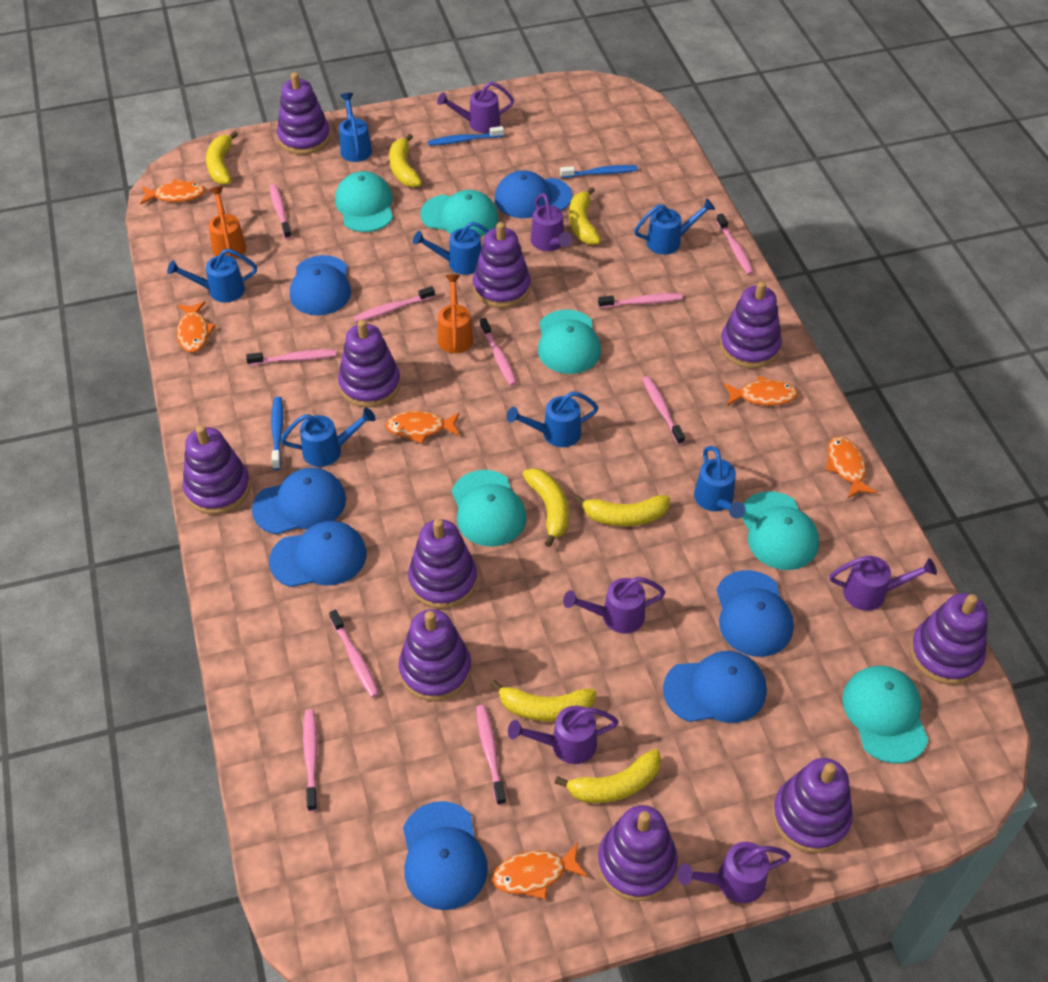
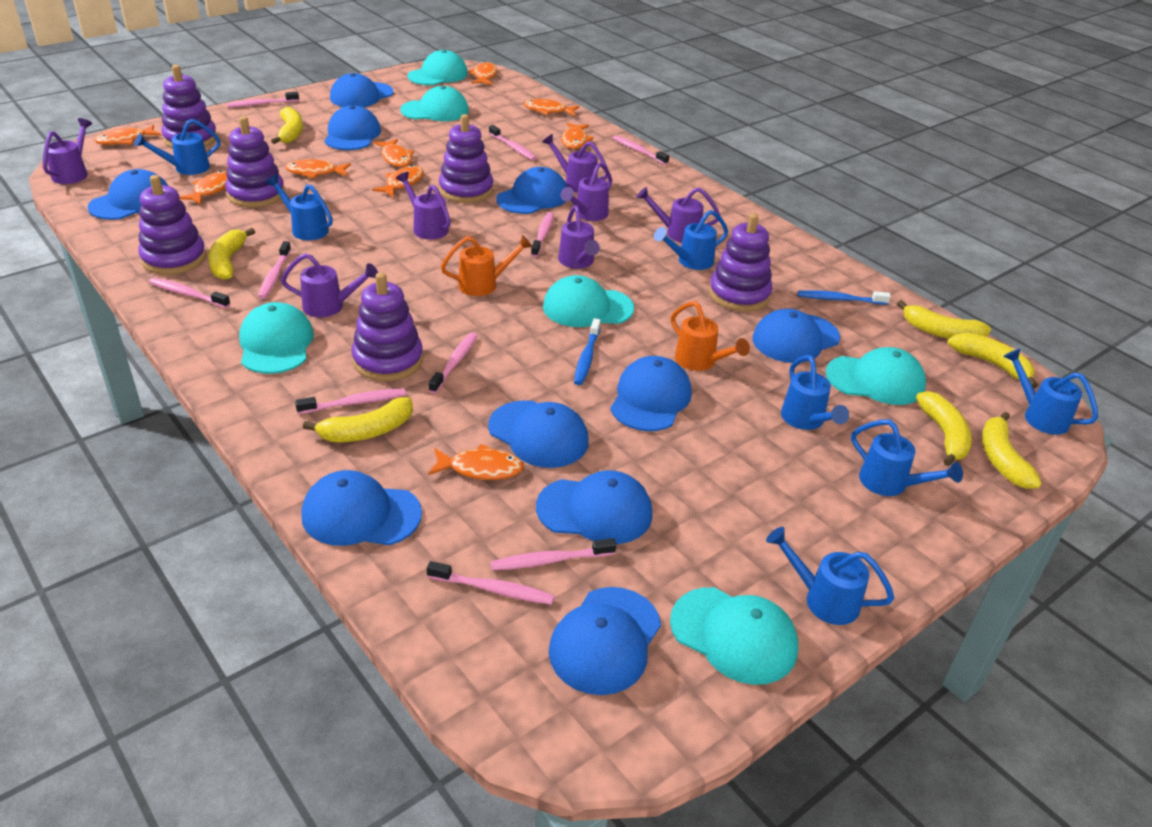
blue cap: [252,468,346,534] [269,521,366,587] [290,255,351,315] [403,801,488,910] [495,170,572,218] [663,651,767,723] [716,570,794,657] = 7 -> [87,169,169,220] [301,470,422,546] [324,105,381,150] [330,73,393,107] [488,400,589,468] [497,167,567,214] [536,470,653,544] [549,587,661,695] [610,356,692,431] [752,309,840,363] = 10
blue toothbrush: [271,397,283,470] [428,126,504,146] [560,165,638,178] = 3 -> [574,318,601,385] [798,290,891,305] = 2
orange fish: [140,179,206,204] [177,301,216,352] [385,411,460,444] [492,842,588,900] [724,376,798,406] [826,436,877,498] = 6 -> [94,125,161,145] [179,171,227,205] [285,159,351,179] [372,165,424,197] [374,139,414,167] [428,444,524,480] [468,61,497,85] [524,99,579,116] [561,123,594,149] = 9
purple stacking toy: [183,425,251,514] [277,72,331,155] [338,320,401,408] [399,609,471,701] [408,519,477,609] [473,222,531,308] [598,805,678,901] [720,281,782,368] [772,758,853,853] [910,593,988,685] = 10 -> [138,175,206,275] [161,65,217,148] [225,116,285,208] [351,272,423,381] [439,114,493,203] [709,213,773,312] = 6
purple watering can: [437,81,514,133] [508,706,619,764] [531,193,572,251] [563,577,666,634] [677,842,791,903] [829,556,937,611] = 6 -> [43,118,92,184] [281,253,378,317] [396,172,451,240] [542,134,608,192] [558,205,600,269] [560,163,612,221] [636,187,721,242] = 7

